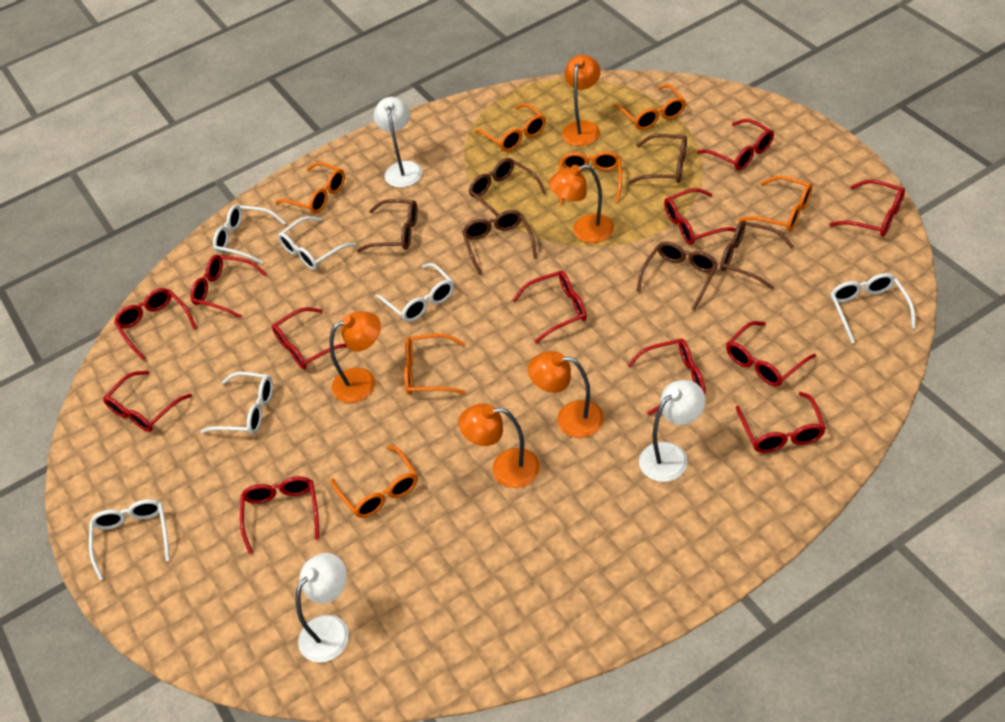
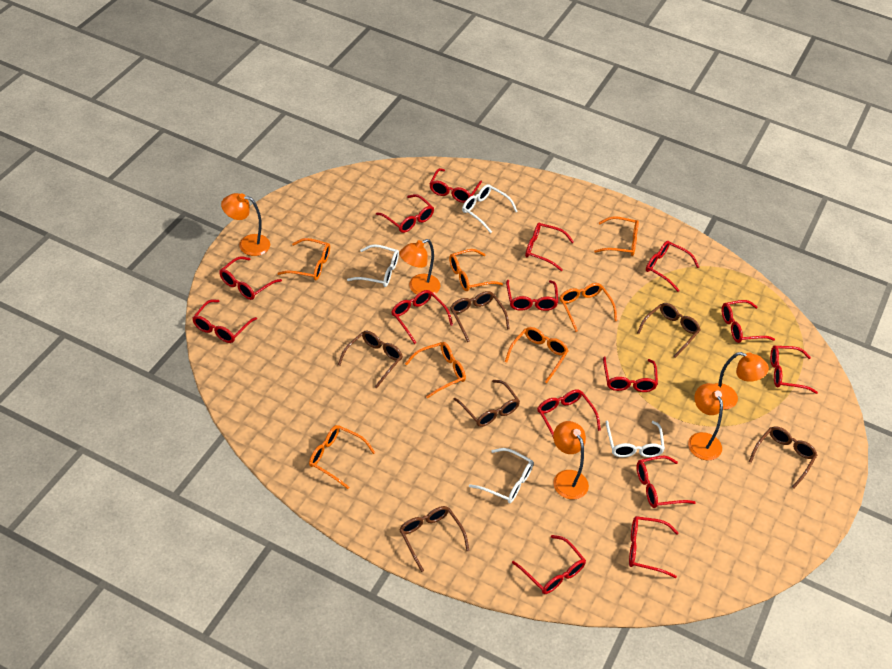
red glasses: [103,371,192,432] [114,288,197,361] [190,255,268,318] [240,476,319,554] [272,307,347,369] [513,270,587,343] [627,339,706,415] [664,188,736,245] [697,119,774,170] [726,321,816,386] [736,392,826,453] [829,179,905,237] = 12 -> [192,299,257,343] [219,256,282,300] [376,194,434,233] [391,290,453,344] [430,168,482,203] [506,280,558,311] [512,535,586,594] [525,223,574,271] [537,390,601,436] [603,357,658,392] [629,516,679,578] [637,456,696,508] [646,241,699,292] [721,300,775,343] [770,346,818,394] = 15
white glasses: [89,499,170,580] [201,372,273,434] [213,205,286,264] [278,216,356,270] [375,263,454,322] [830,273,916,344] = 6 -> [347,244,399,287] [462,184,518,233] [469,448,534,503] [606,420,665,458] = 4
white lamp: [296,553,349,663] [374,97,422,188] [639,380,706,482] = 3 -> none = 0

